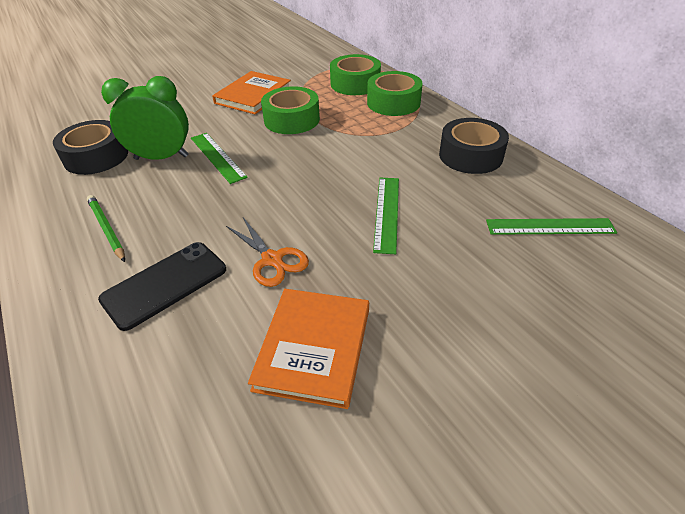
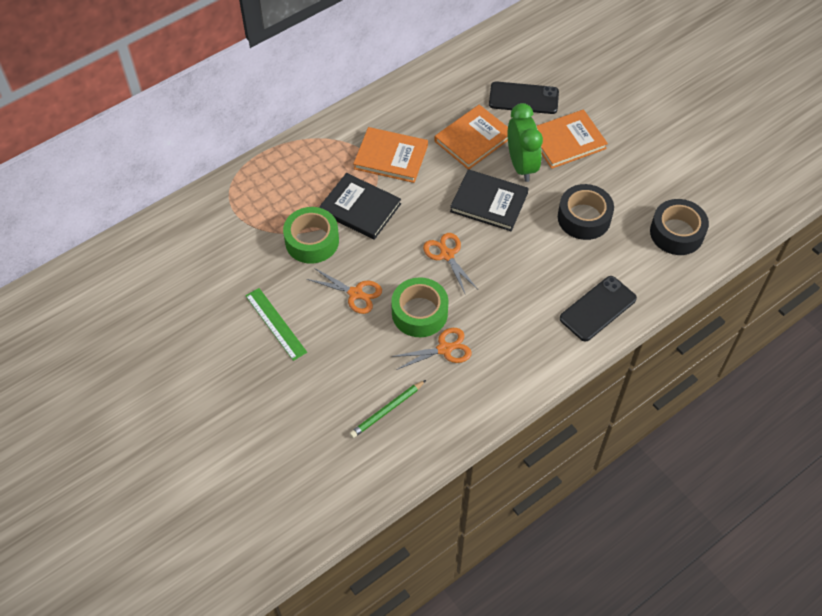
black book: none = 0 -> [319,173,401,240] [450,169,529,231] = 2
black phone: [98,242,226,331] = 1 -> [489,82,559,114] [560,276,637,342] = 2
green ruler: [191,133,248,184] [373,178,399,254] [486,218,617,235] = 3 -> [245,288,307,361] = 1
green tape: [261,86,320,134] [330,54,381,95] [367,71,423,116] = 3 -> [283,207,339,264] [391,277,449,337] = 2
orange book: [212,71,291,114] [248,289,369,409] = 2 -> [353,127,428,183] [434,105,508,169] [537,109,608,169] = 3
orange scissors: [226,217,309,287] = 1 -> [307,268,382,314] [391,328,472,370] [423,233,477,293] = 3

